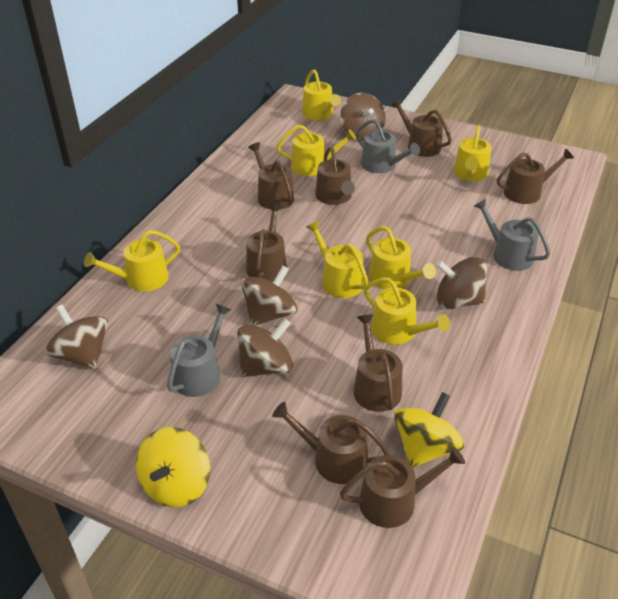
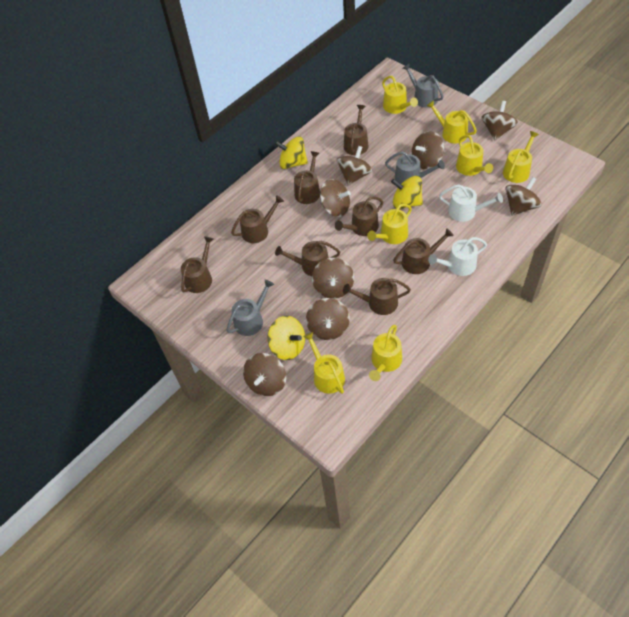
brown spinning top: [45,304,108,369] [237,319,293,377] [241,266,298,326] [340,93,386,141] [436,257,487,309] = 5 -> [243,353,286,396] [306,298,350,340] [312,258,354,299] [320,179,351,217] [337,146,372,185] [412,131,444,169] [481,101,518,140] [505,177,542,216] = 8
white watering can: none = 0 -> [428,237,487,276] [439,185,503,222] = 2
yellow spinning top: [136,427,210,507] [394,392,465,468] = 2 -> [267,316,305,360] [275,136,308,169] [391,176,423,209] = 3

